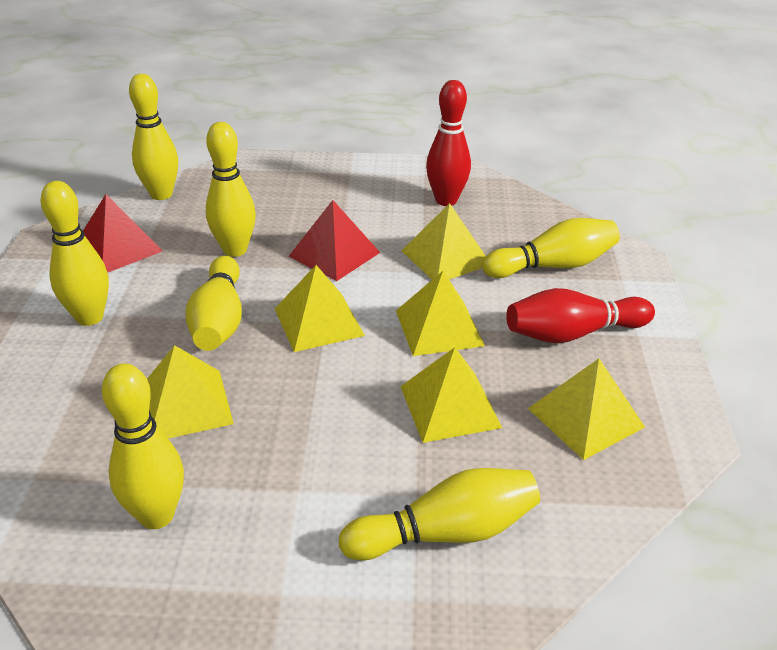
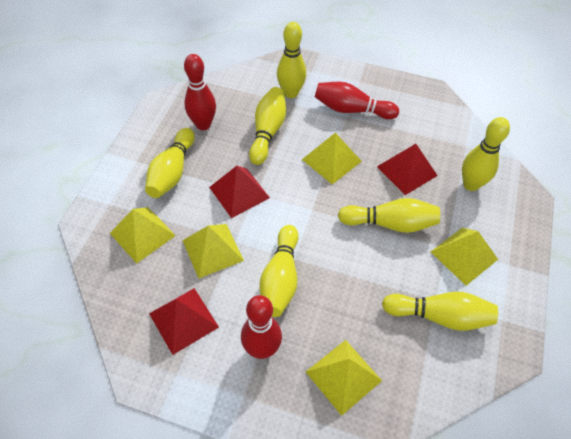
red bowling pin: [426,80,471,206] [506,288,655,343] = 2 -> [184,54,216,130] [241,295,282,359] [315,82,399,119] = 3
red pyramid: [83,194,162,273] [288,200,380,281] = 2 -> [149,288,219,355] [209,166,270,218] [377,144,438,195] = 3
yellow pyramid: [147,345,234,439] [275,265,365,352] [396,271,485,356] [400,347,502,443] [402,203,486,280] [528,358,645,460] = 6 -> [110,207,176,264] [182,224,244,279] [302,132,362,184] [306,340,382,416] [431,228,498,286] = 5

